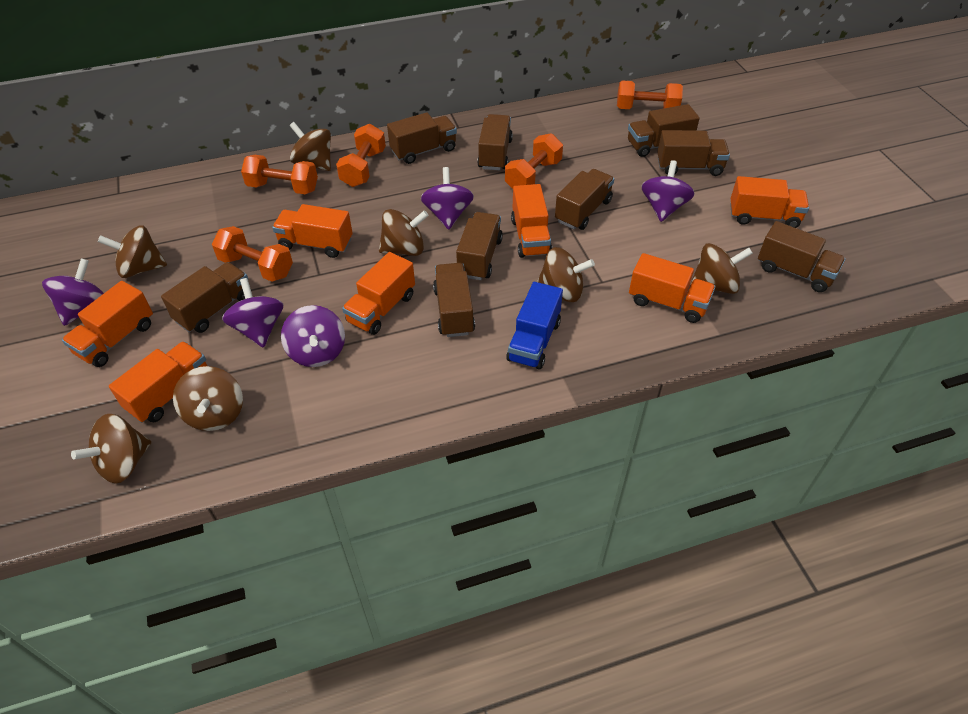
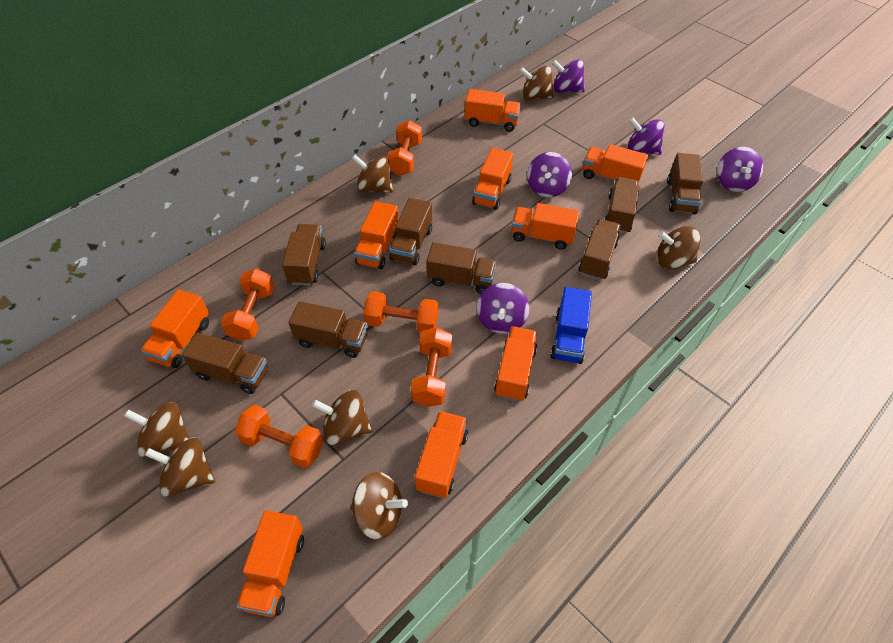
brown truck: [161,262,248,333] [387,112,457,164] [433,263,475,337] [456,212,503,280] [477,114,513,171] [555,169,614,230] [628,104,700,157] [657,130,730,176] [758,221,846,292] = 9 -> [182,333,268,394] [282,224,326,286] [288,301,368,358] [389,198,432,265] [427,242,497,294] [579,219,621,280] [604,177,640,234] [667,153,703,214] = 8
orange truck: [62,281,153,367] [109,341,207,423] [272,204,353,258] [342,252,415,335] [511,184,552,258] [629,253,716,323] [730,176,809,228] = 7 -> [140,290,209,368] [236,510,304,617] [354,201,399,269] [415,411,468,498] [465,89,521,132] [472,148,513,210] [494,326,537,402] [512,203,579,250] [583,144,648,184] = 9

